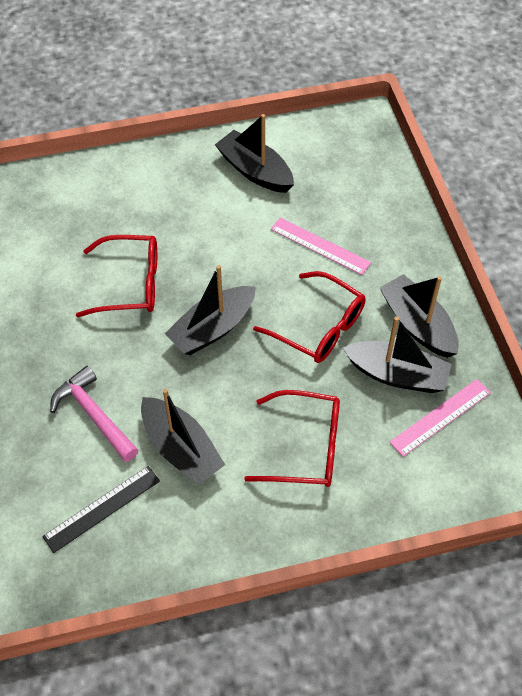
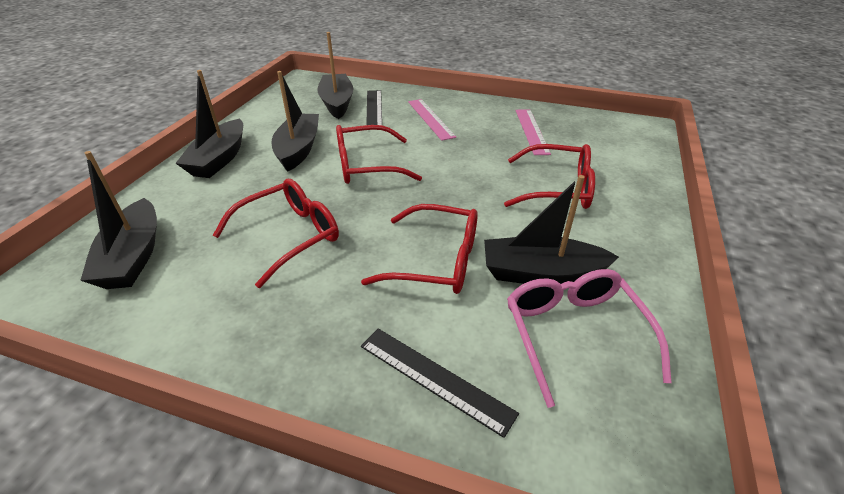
black ruler: [42,466,160,553] = 1 -> [361,328,519,438] [366,90,382,125] = 2
pink glasses: none = 0 -> [507,269,672,408] = 1
pink hammer: [50,366,138,462] = 1 -> none = 0
red glasses: [76,235,157,317] [244,390,340,487] [253,271,366,363] = 3 -> [213,179,339,288] [336,125,422,184] [361,204,478,294] [504,144,595,209] = 4

